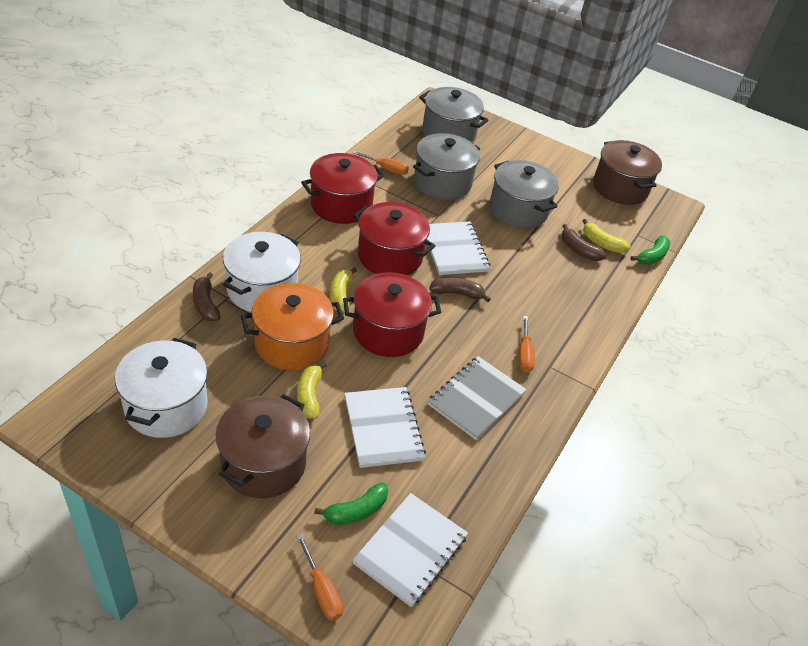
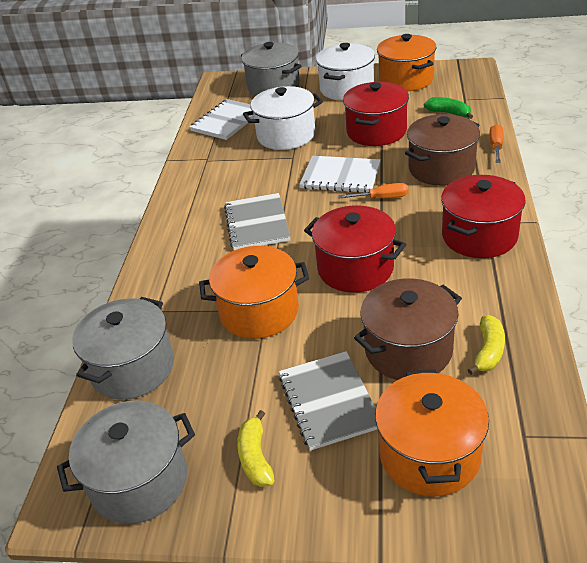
brown banana: [193,272,221,321] [429,277,491,302] [562,224,606,261] = 3 -> none = 0
green banana: [314,482,388,525] [630,236,670,265] = 2 -> [424,97,473,119] = 1
grey notebook: [428,356,527,440] = 1 -> [224,193,291,250] [279,351,377,451] = 2
orange pot: [241,283,344,371] = 1 -> [199,246,309,339] [375,369,489,497] [377,34,437,91] = 3
orange screwdriver: [296,534,343,620] [352,151,409,175] [519,316,535,373] = 3 -> [338,183,408,199] [490,124,503,163] = 2
white notebook: [345,387,426,468] [352,493,468,607] [426,221,490,275] = 3 -> [189,99,254,140] [299,156,381,193] = 2
yellow banana: [297,362,327,419] [330,267,357,313] [583,219,631,253] = 3 -> [237,410,274,487] [468,315,505,375] = 2

